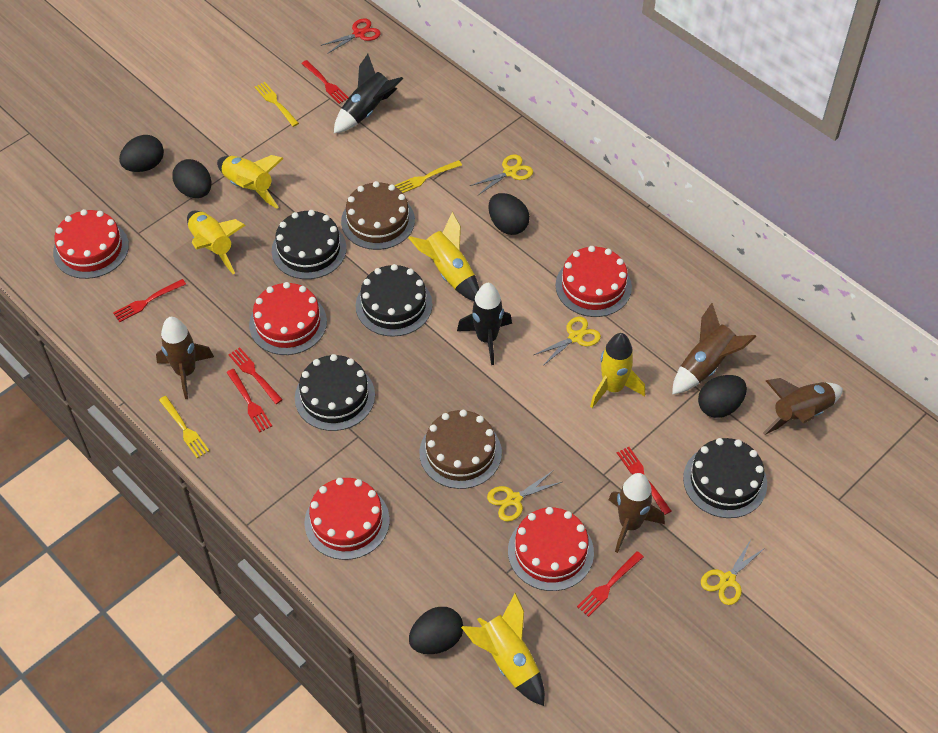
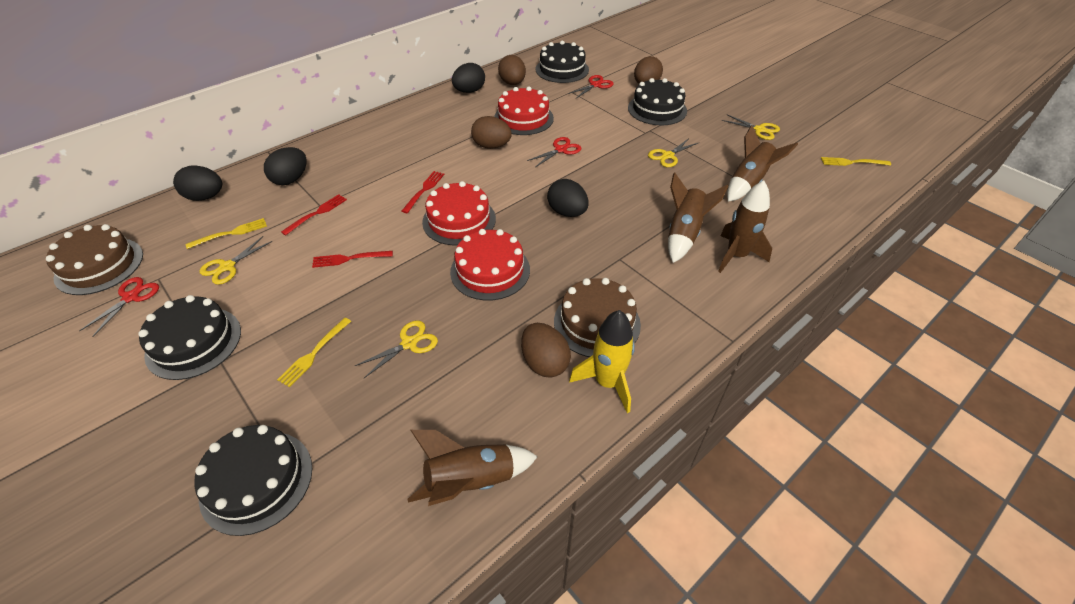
black egg: [119,135,164,172] [172,159,211,198] [409,607,463,654] [488,193,530,235] [698,375,747,418] = 5 -> [173,165,222,201] [264,147,307,185] [452,63,485,93] [547,179,588,217] = 4
black rocket: [334,54,403,133] [457,283,512,365] = 2 -> none = 0
brown egg: none = 0 -> [471,116,512,149] [498,55,526,85] [521,323,571,378] [634,56,663,84] = 4
red cake: [53,209,129,279] [249,282,327,355] [305,478,390,560] [508,507,594,591] [555,246,632,317] = 5 -> [422,181,496,245] [450,229,530,301] [494,87,554,135] = 3
red fork: [113,279,186,322] [226,369,272,433] [228,347,283,404] [301,60,349,104] [577,551,644,617] [617,447,671,515] = 6 -> [281,194,347,235] [312,251,393,268] [402,171,445,213] = 3
red scissors: [320,18,381,54] = 1 -> [79,277,159,337] [527,137,581,167] [568,75,614,98] = 3
yellow rocket: [187,211,245,274] [217,155,284,209] [408,212,479,301] [461,593,545,706] [590,333,645,408] = 5 -> [569,310,635,413] = 1

